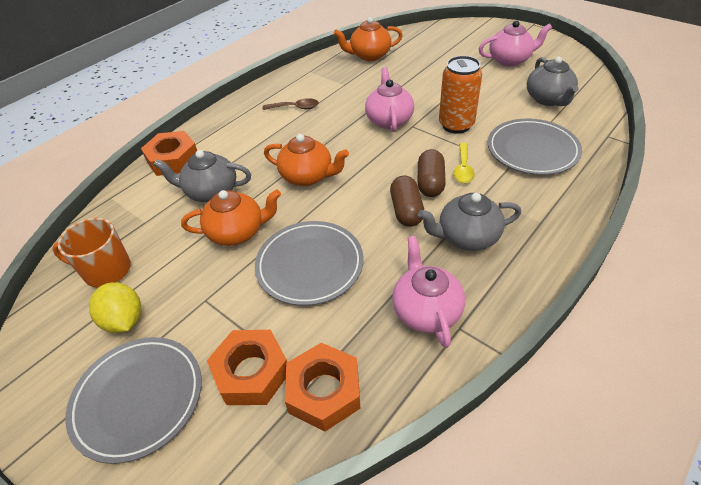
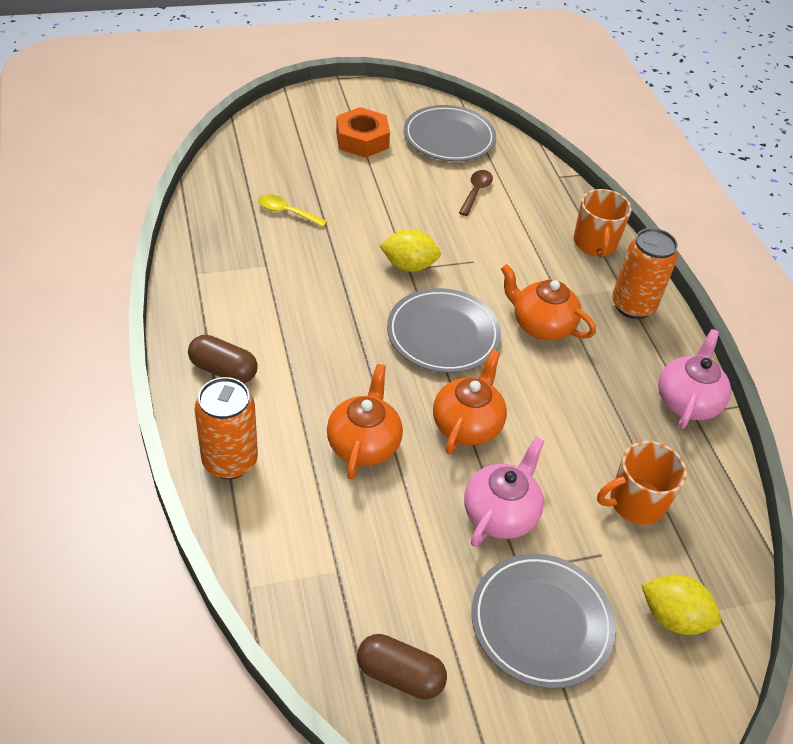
grey teapot: [154,150,251,202] [418,193,521,251] [527,56,579,106] = 3 -> none = 0
orange can: [439,56,482,134] = 1 -> [195,377,258,479] [612,228,678,319] = 2
orange mug: [52,218,131,288] = 1 -> [574,189,632,258] [597,441,687,525] = 2
orange nut: [141,131,197,176] [207,330,287,405] [285,343,360,432] = 3 -> [336,107,390,158] = 1
pink teapot: [365,67,414,132] [392,236,465,348] [479,21,552,67] = 3 -> [464,437,544,547] [658,329,731,429] = 2
yellow lemon: [89,282,141,333] = 1 -> [380,229,441,272] [641,575,721,635] = 2

